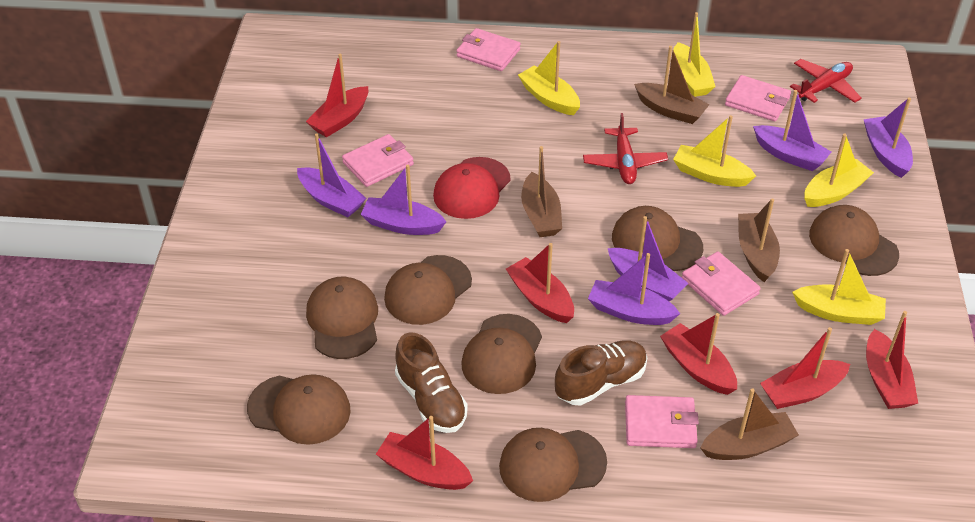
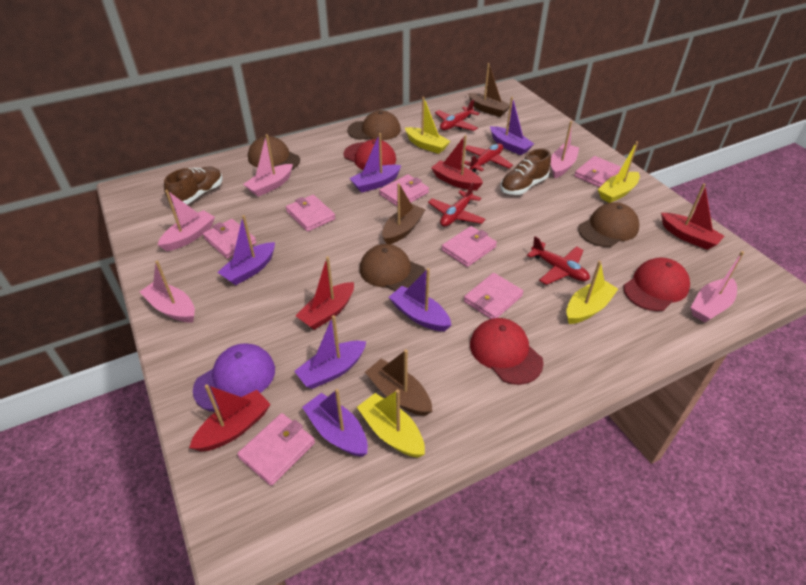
brown boat: [521,146,562,237] [634,46,710,124] [700,388,799,460] [738,198,780,282] = 4 -> [365,349,432,416] [382,183,426,244] [468,63,510,117] = 3
brown cap: [247,374,351,445] [306,277,378,359] [384,255,472,325] [461,314,542,394] [499,428,607,502] [612,206,703,271] [809,205,899,276] = 7 -> [248,136,300,169] [347,110,401,140] [360,244,426,291] [578,202,639,247] = 4
pink boat: none = 0 -> [140,261,195,322] [158,190,215,251] [243,134,293,197] [551,121,579,178] [690,251,744,323] = 5
pink wallet: [342,134,414,187] [456,28,521,71] [625,395,699,448] [681,252,761,316] [725,75,791,121] = 5 -> [203,219,257,259] [237,413,315,486] [286,195,335,232] [379,174,429,207] [442,226,497,267] [464,273,524,319] [574,156,621,188] = 7
purple cap: none = 0 -> [193,343,275,412] = 1
red boat: [306,53,368,137] [376,416,473,490] [506,243,574,323] [660,313,737,395] [760,327,850,409] [866,311,918,409] = 6 -> [189,385,271,452] [296,257,354,330] [431,135,483,190] [661,183,725,250] = 4
red cap: [433,157,511,219] = 1 -> [344,139,396,170] [470,318,544,385] [623,257,690,311] = 3
red plane: [583,113,668,184] [790,59,862,103] = 2 -> [428,182,486,227] [435,99,480,131] [464,143,513,172] [527,236,590,285] = 4
yellow boat: [518,41,580,115] [673,12,716,97] [673,115,756,187] [792,249,886,325] [804,133,874,207] = 5 -> [357,390,425,458] [405,97,450,154] [566,261,618,324] [598,141,640,203] = 4

